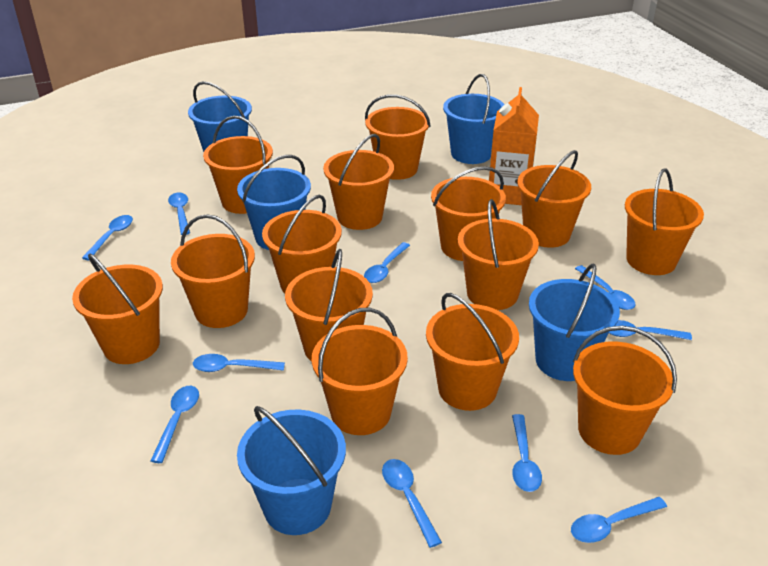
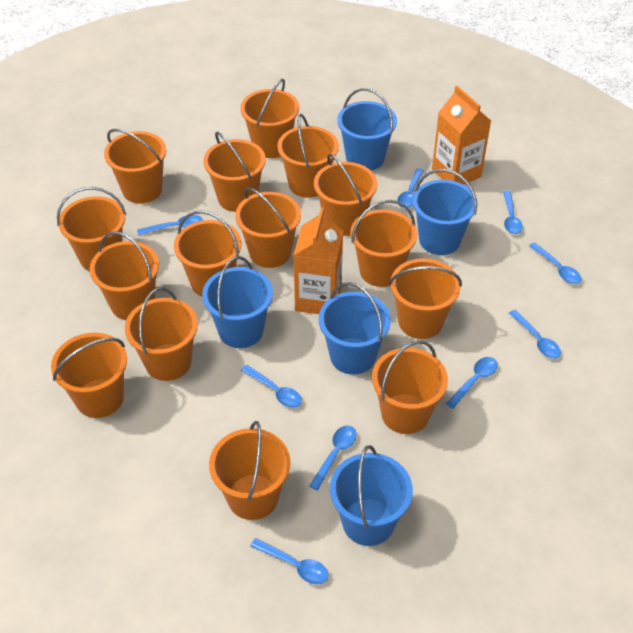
blue spoon: [82,215,133,260] [151,386,199,463] [168,192,190,235] [193,354,285,372] [364,242,410,283] [382,459,442,548] [512,414,542,492] [571,497,667,543] [575,265,636,310] [609,320,692,340] = 10 -> [137,215,203,235] [241,365,302,408] [250,538,328,584] [309,425,357,491] [397,168,424,208] [446,357,498,409] [503,191,523,234] [509,310,561,359] [529,242,581,284] = 9
orange bucket: [72,253,163,364] [171,214,255,328] [203,116,273,214] [262,195,342,294] [285,249,373,362] [312,307,408,435] [323,134,394,230] [365,94,431,180] [426,293,519,411] [431,166,506,261] [458,199,539,310] [517,150,591,248] [573,326,677,455] [625,169,704,275] = 14 -> [51,333,127,418] [57,187,126,271] [90,231,159,320] [104,129,166,203] [125,287,198,381] [174,210,241,297] [203,132,266,212] [209,421,290,520] [235,187,301,268] [240,79,299,158] [277,114,339,198] [314,154,377,236] [350,200,417,287] [372,340,448,434] [389,258,462,339] = 15
orange carton: [489,87,539,205] = 1 -> [293,208,343,314] [432,86,491,185] = 2

